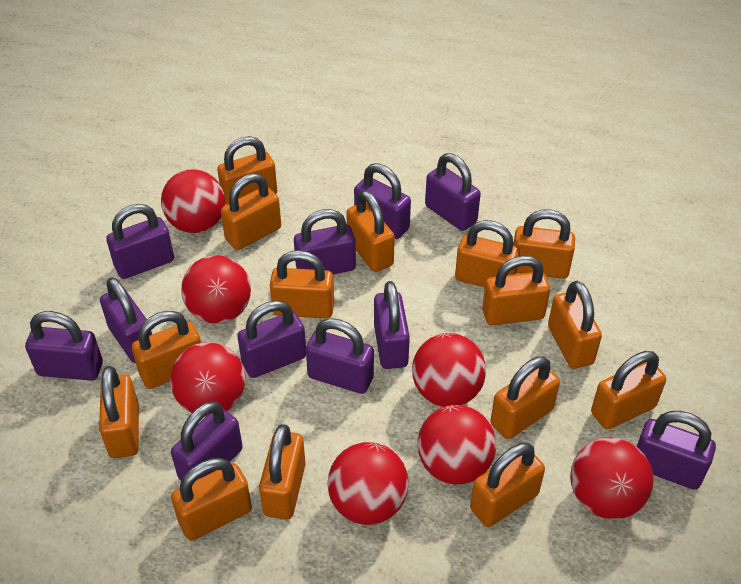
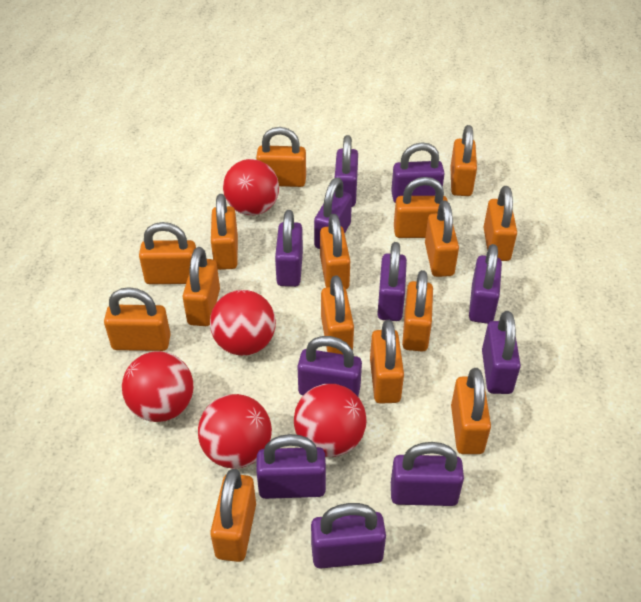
red ball: [161,169,225,233] [170,342,245,417] [181,255,251,324] [328,442,409,525] [412,333,486,407] [417,405,496,484] [570,437,654,520] = 7 -> [122,351,193,422] [198,394,272,468] [210,290,276,356] [223,159,279,215] [294,384,367,457] = 5

